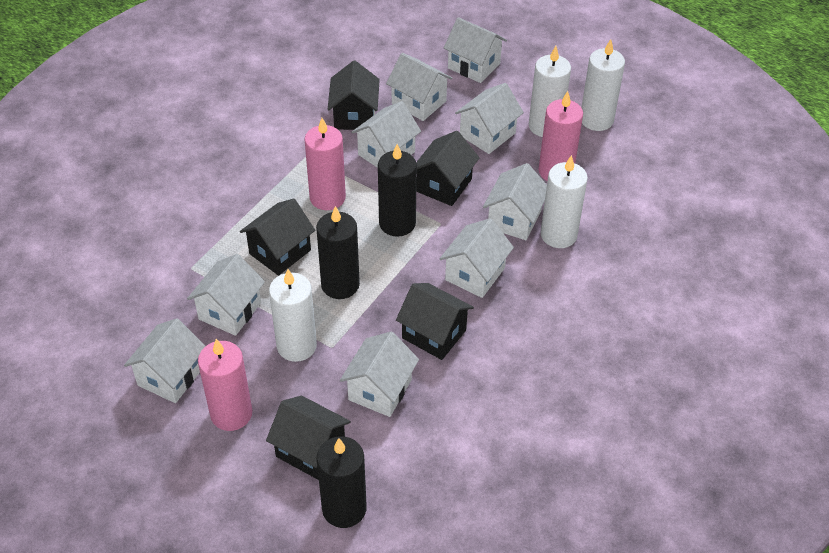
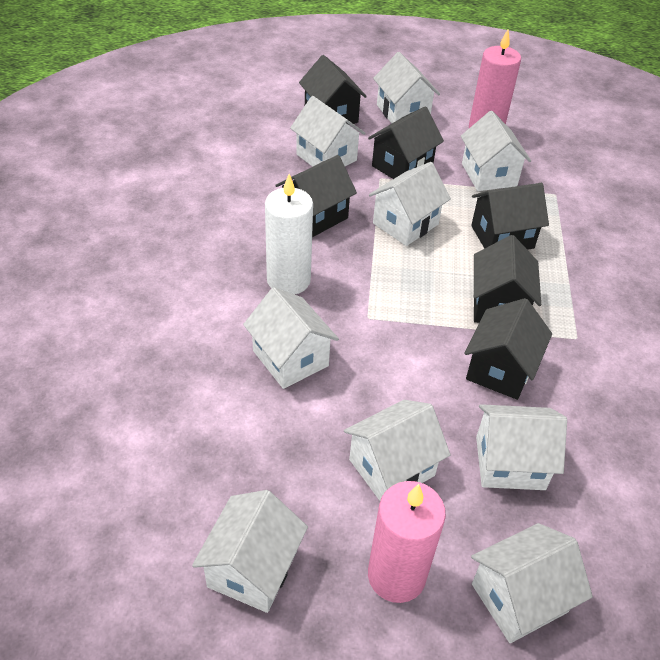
black candle: [316,206,360,299] [317,436,367,528] [378,144,417,237] = 3 -> none = 0
black house: [240,198,315,276] [266,396,351,480] [328,61,380,130] [396,283,474,360] [416,131,480,206] = 5 -> [276,155,357,237] [299,55,367,125] [368,106,444,179] [464,298,552,400] [471,183,549,250] [474,235,541,323] = 6
pink candle: [198,339,253,431] [304,118,346,210] [539,91,583,181] = 3 -> [368,481,446,603] [469,30,521,128] = 2
white candle: [269,269,317,362] [529,46,571,137] [540,155,588,248] [581,39,625,131] = 4 -> [265,174,313,295] = 1

